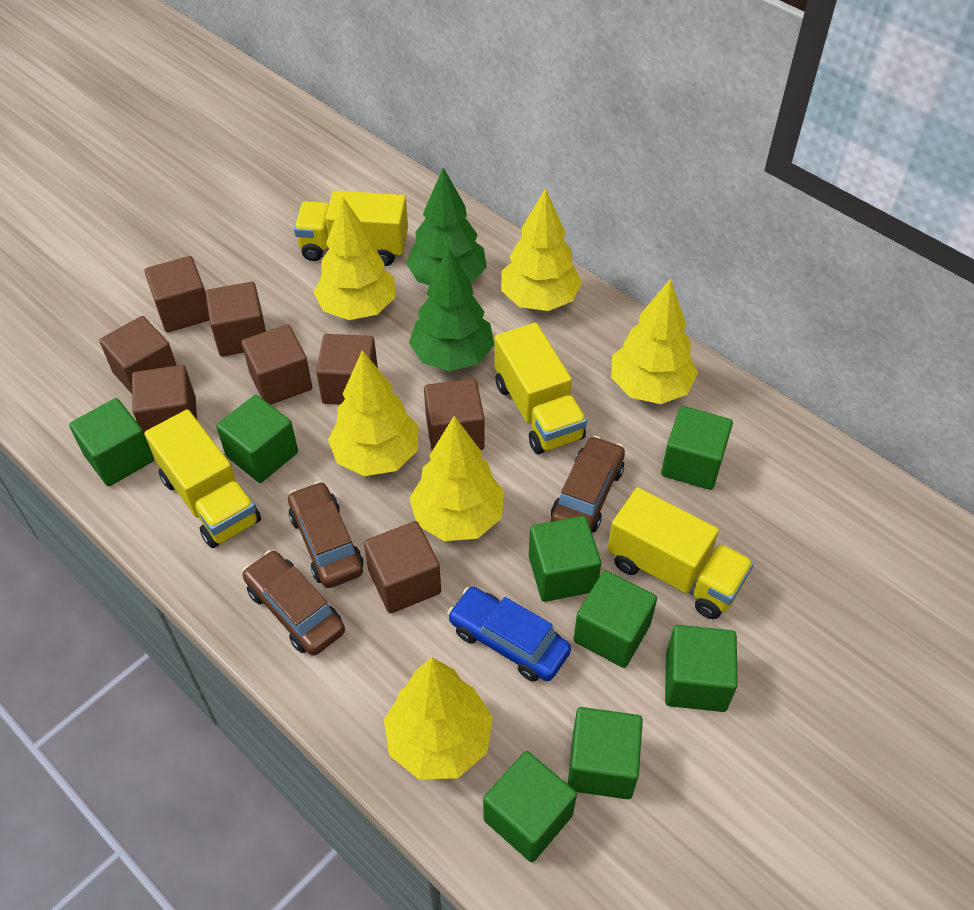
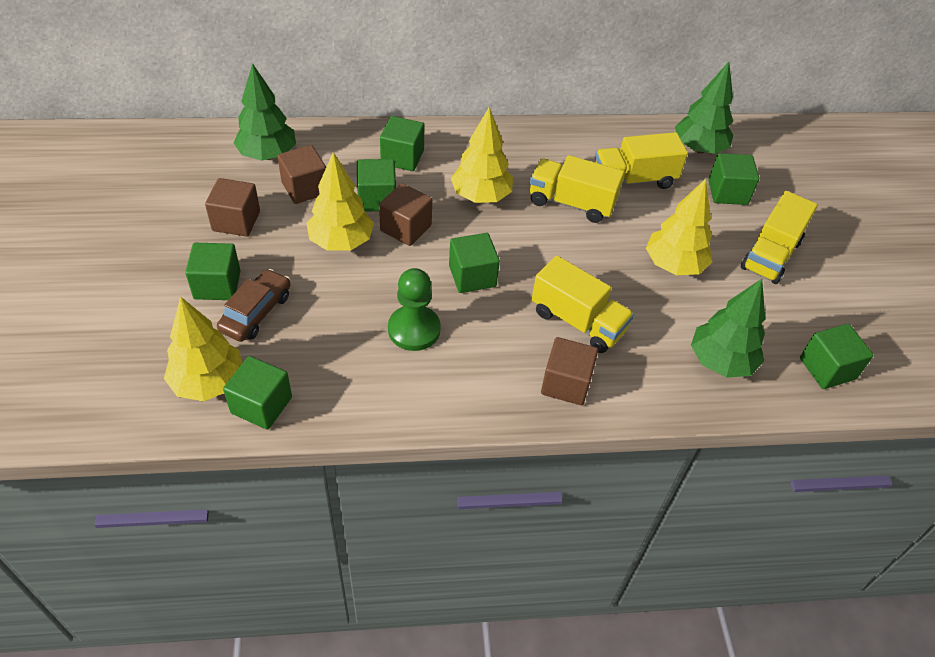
blue car: [447,587,571,682] = 1 -> none = 0
brown car: [242,550,345,656] [288,481,363,588] [551,436,625,532] = 3 -> [217,269,291,342] = 1
brown cube: [99,316,177,394] [132,365,197,432] [144,256,209,332] [205,282,266,357] [242,324,312,405] [316,334,378,405] [364,521,441,614] [424,379,485,450] = 8 -> [205,178,260,237] [278,145,326,204] [379,183,432,246] [541,337,598,405] = 4
green cube: [69,398,154,486] [216,395,298,483] [483,751,577,862] [529,516,601,602] [568,707,643,799] [573,570,657,668] [661,406,733,490] [665,625,738,712] = 8 -> [185,243,241,300] [223,356,292,430] [357,159,396,212] [380,116,424,171] [449,233,500,293] [708,153,759,205] [800,324,874,389] = 7
green pawn: none = 0 -> [388,268,441,351] = 1
green tree: [406,167,487,285] [409,246,494,371] = 2 -> [233,63,296,161] [675,62,733,154] [691,279,765,378] = 3
yellow tree: [313,197,395,320] [328,350,418,476] [384,658,493,779] [410,416,504,541] [501,188,582,311] [611,279,698,404] = 6 -> [164,296,242,401] [307,152,374,251] [451,107,513,203] [646,179,712,275] = 4

